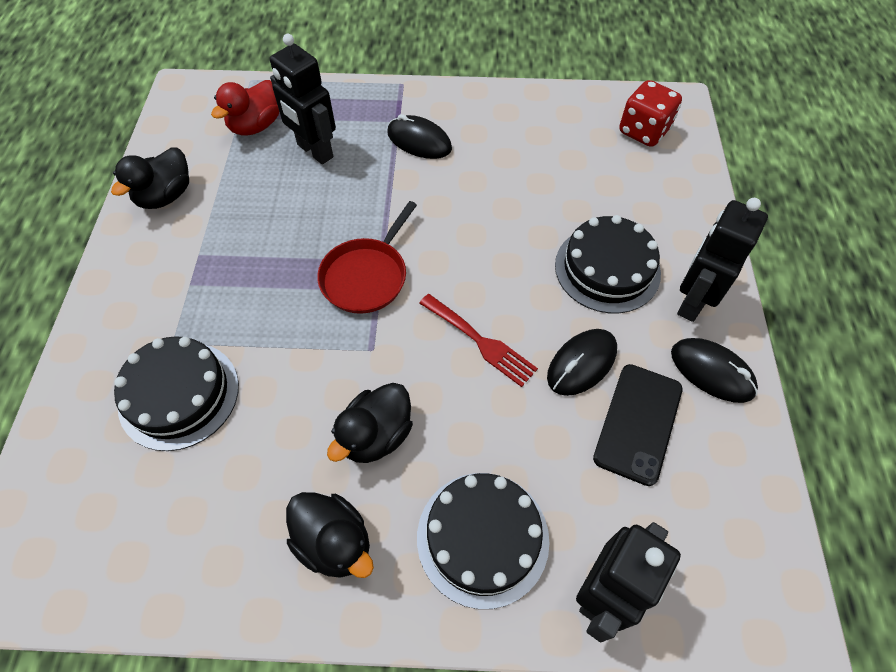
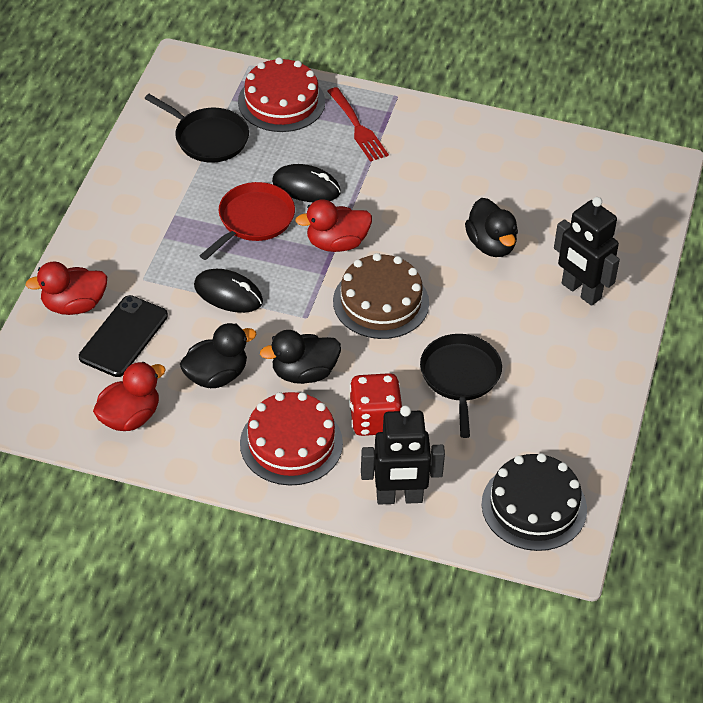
black cake: [114,336,239,451] [417,473,550,609] [555,215,661,313] = 3 -> [482,453,587,551] = 1
black mouse: [387,114,452,159] [547,329,617,396] [671,338,758,403] = 3 -> [194,269,263,313] [272,164,341,202] = 2
black pan: none = 0 -> [144,94,249,163] [420,334,502,438] = 2
black robot: [270,34,336,164] [576,522,681,642] [677,198,768,322] = 3 -> [361,405,445,505] [554,197,620,306] = 2
brown cake: none = 0 -> [333,253,429,339] = 1
red cake: none = 0 -> [238,57,325,132] [240,392,343,486] = 2
red duck: [211,80,279,136] = 1 -> [25,262,107,315] [93,362,166,431] [295,199,372,252] = 3

